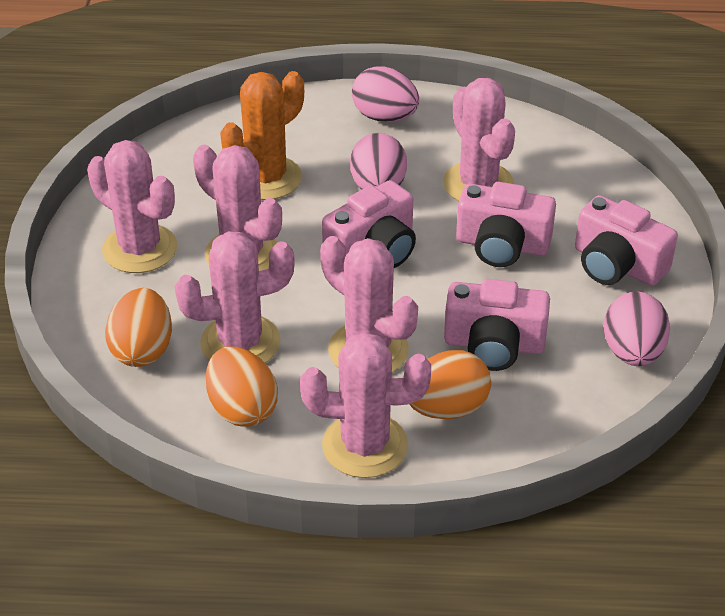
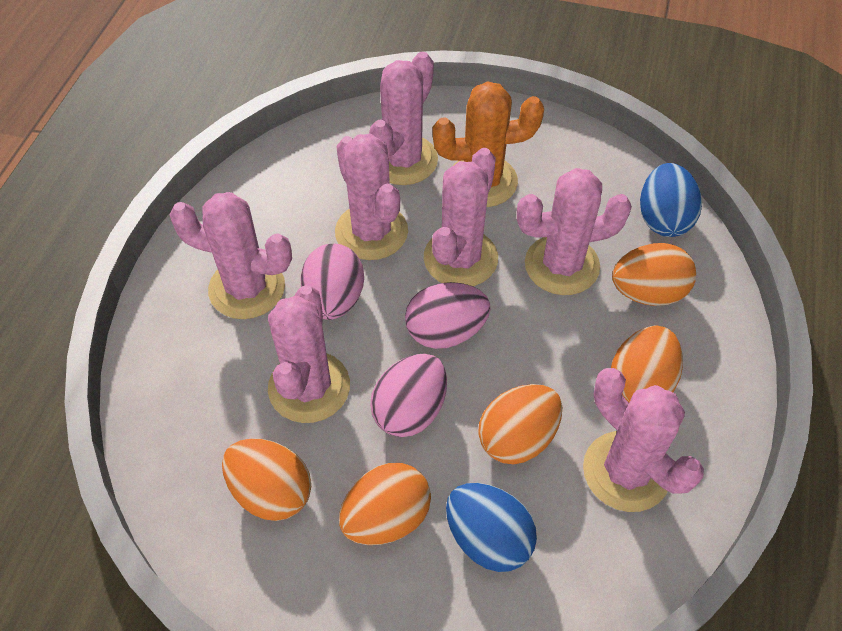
blue egg: none = 0 -> [446,483,537,572] [640,163,702,237] = 2
orange egg: [105,288,172,367] [206,346,278,427] [409,350,491,419] = 3 -> [222,438,311,521] [339,463,431,545] [478,384,562,465] [611,326,683,402] [612,243,696,306] = 5
pink cactus: [87,140,177,273] [175,231,295,363] [193,145,282,271] [300,332,431,478] [320,236,418,373] [443,78,515,201] = 6 -> [169,192,292,319] [268,285,350,423] [335,134,408,260] [369,52,438,185] [424,148,498,286] [517,168,632,295] [583,368,704,512] = 7
pink camera: [322,180,416,268] [444,279,550,371] [456,182,556,267] [575,195,678,286] = 4 -> none = 0

